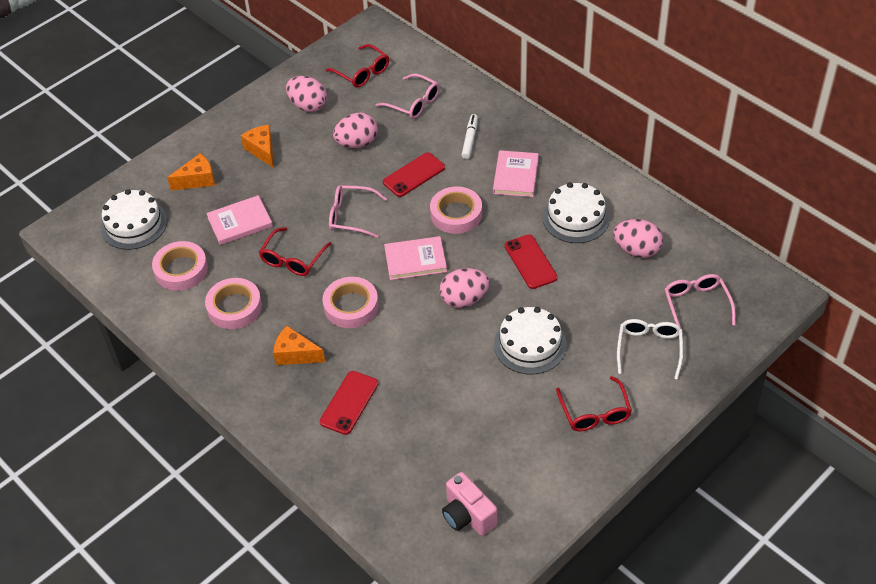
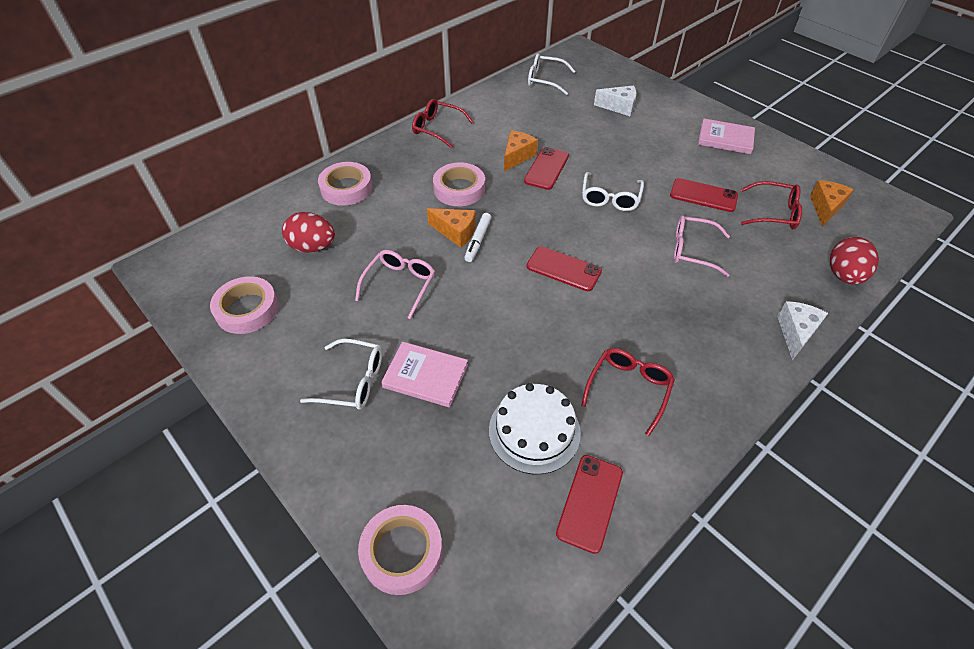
pink book: [206,195,273,245] [384,236,447,280] [493,150,539,197] = 3 -> [381,342,468,407] [698,119,755,154] = 2
pink camera: [442,472,497,536] = 1 -> none = 0
pink egg: [286,76,327,112] [333,113,378,148] [439,268,490,308] [613,219,663,258] = 4 -> none = 0
pink glasses: [329,185,387,238] [376,74,440,119] [664,274,736,335] = 3 -> [355,250,435,319] [674,215,730,277] = 2
red egg: none = 0 -> [282,212,335,253] [830,237,879,285] = 2
red phone: [320,371,378,435] [383,152,445,197] [505,234,558,289] = 3 -> [524,147,569,190] [526,246,602,291] [556,455,623,554] [670,178,738,212] = 4
white cake: [101,189,167,250] [494,307,567,374] [542,182,610,243] = 3 -> [489,383,581,474] = 1
white cheese: none = 0 -> [594,85,636,116] [777,301,828,360] = 2
white glasses: [617,319,683,380] = 1 -> [300,339,382,410] [528,54,576,95] [582,172,644,211] = 3

